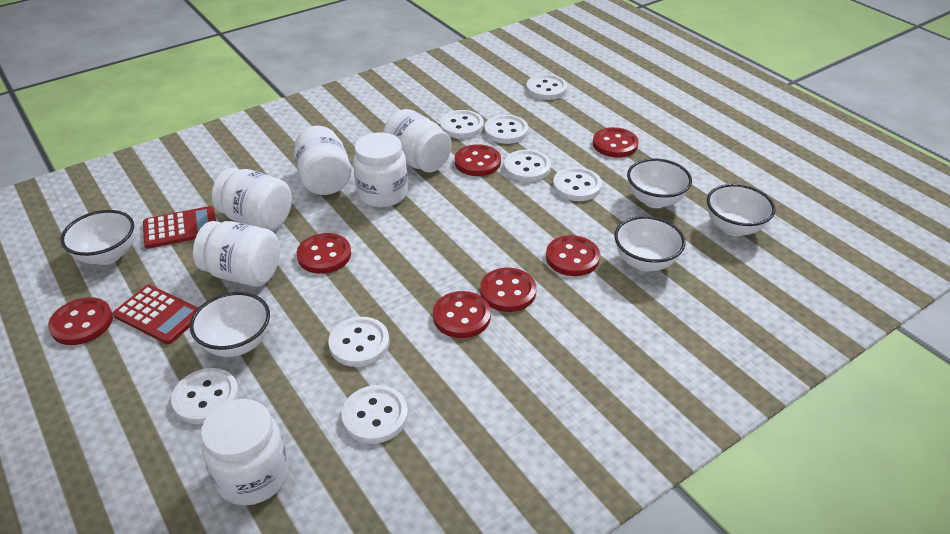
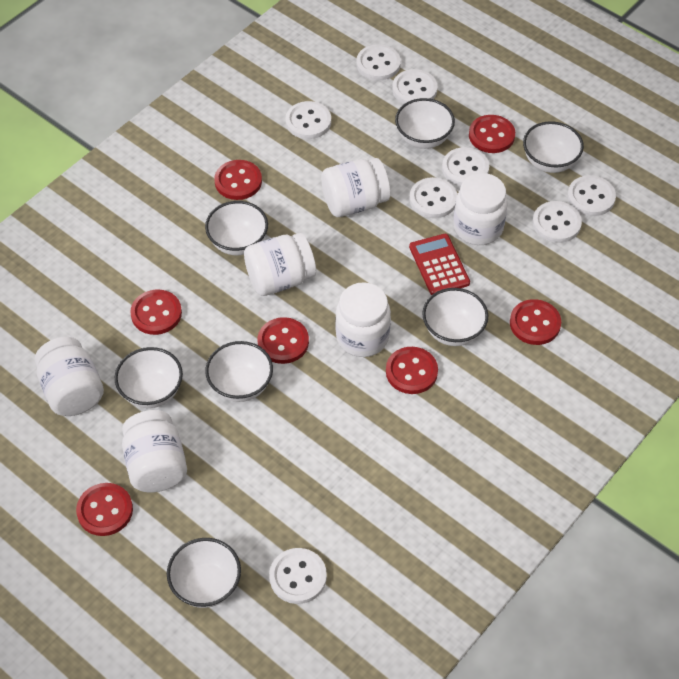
red calculator: [113,285,198,344] [143,206,216,249] = 2 -> [409,234,470,295] = 1
white bowl: [61,210,134,265] [190,292,270,357] [614,216,685,271] [627,158,692,208] [707,184,775,236] = 5 -> [115,347,183,408] [167,538,241,608] [205,201,268,255] [205,341,273,402] [395,98,455,149] [422,288,488,346] [523,121,584,173] = 7

